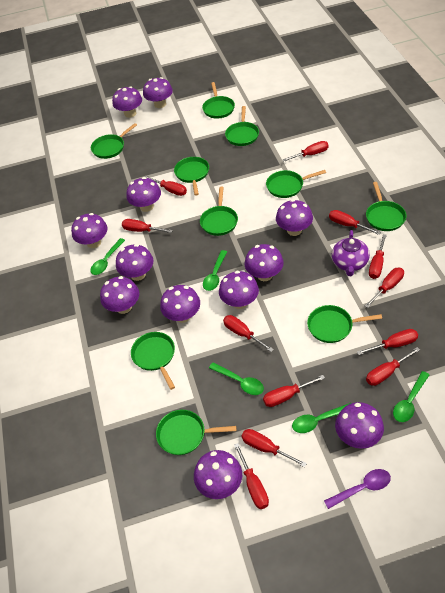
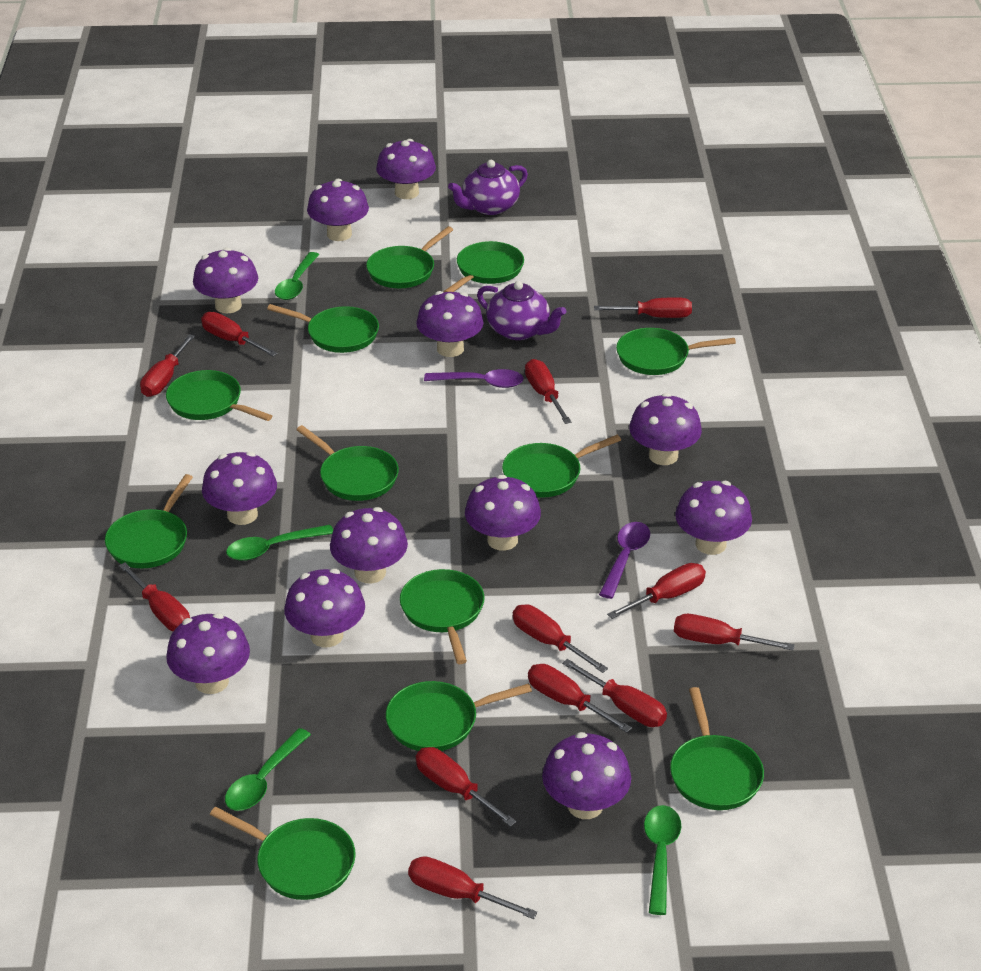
green pan: [91,123,137,159] [131,332,175,390] [156,410,237,455] [174,157,209,195] [200,187,238,236] [202,82,235,119] [225,106,259,146] [266,170,326,198] [307,305,382,343] [366,182,406,231] = 10 -> [105,474,193,568] [166,370,272,421] [210,807,356,900] [267,304,379,353] [296,425,399,501] [366,226,453,288] [386,681,532,751] [400,569,485,664] [444,241,524,292] [502,435,621,498] [616,328,736,375] [670,687,764,810] = 12
green spoon: [90,238,125,275] [203,250,227,291] [209,362,264,395] [292,403,351,433] [393,371,429,422] = 5 -> [225,728,311,811] [226,525,333,561] [275,252,319,300] [644,805,682,915] = 4
purple spoon: [324,469,391,509] = 1 -> [424,369,524,388] [599,522,650,599] = 2
purple teapot: [332,230,370,276] = 1 -> [448,160,528,215] [477,281,566,340] = 2

